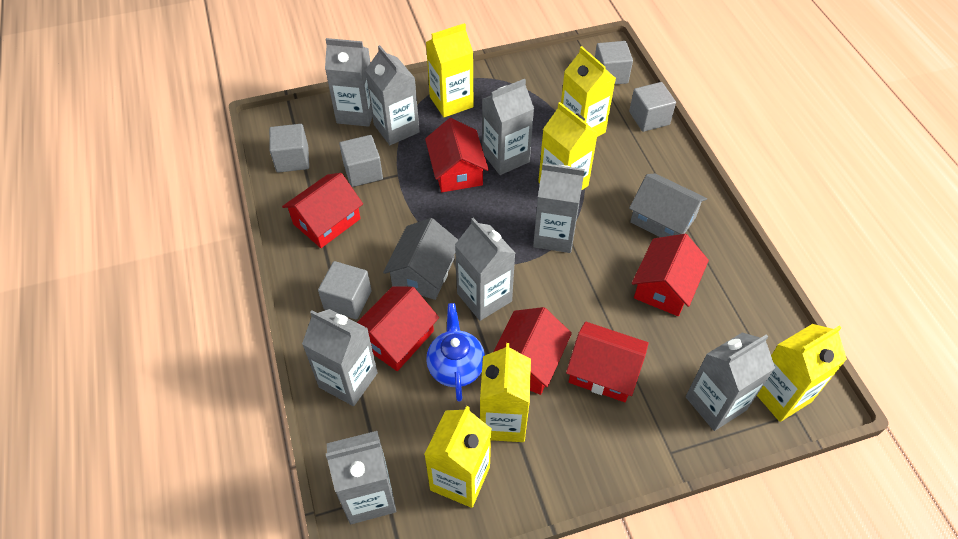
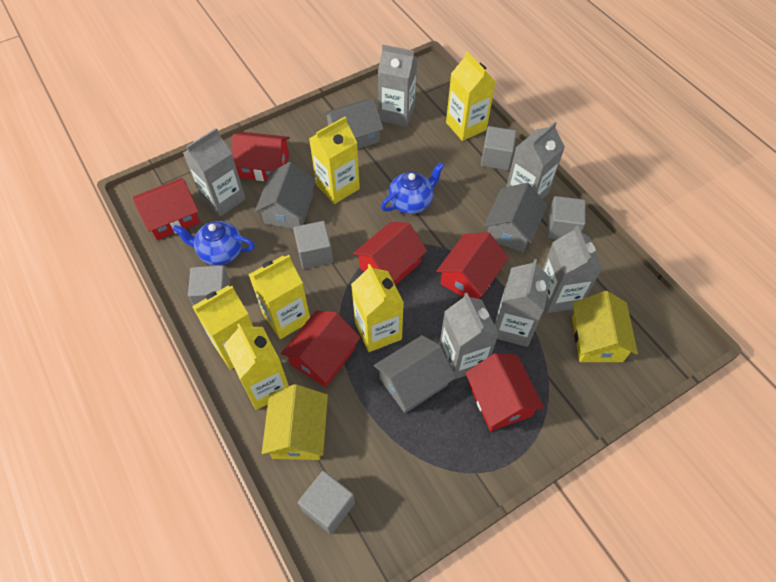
blue teapot: [426,303,485,402] = 1 -> [173,221,255,265] [381,162,444,214] = 2
grey carton: [302,309,378,406] [325,38,372,127] [326,431,396,524] [365,45,420,145] [455,218,515,321] [482,79,534,175] [533,163,585,253] [686,333,775,431] = 8 -> [183,128,246,217] [378,45,417,127] [439,293,499,380] [495,259,551,347] [506,122,565,199] [542,225,602,313] = 6
grey house: [383,218,458,300] [629,173,707,237] = 2 -> [255,162,316,229] [323,99,383,149] [374,335,456,413] [484,183,547,252] = 4
yellow house: none = 0 -> [262,384,328,460] [572,291,638,362] = 2

